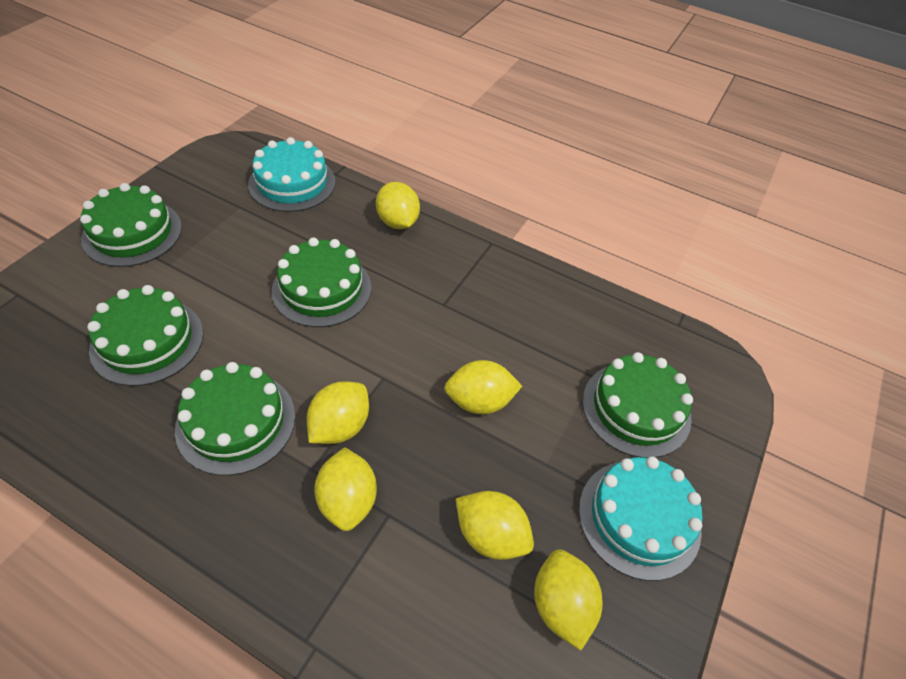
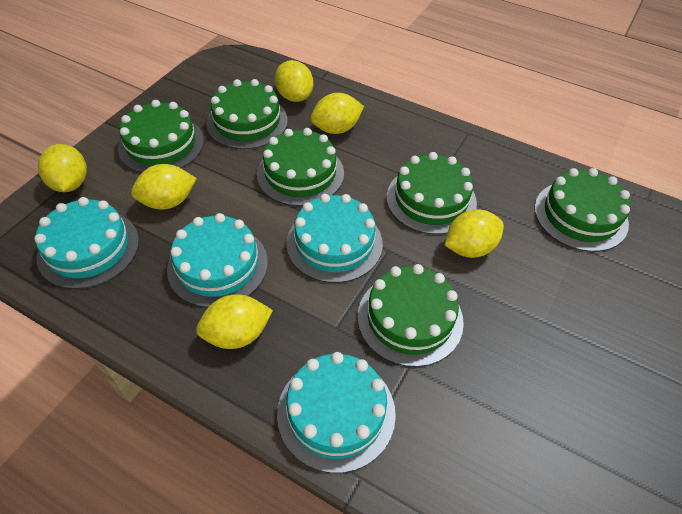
green cake: [80,183,182,267] [87,285,204,386] [175,362,295,476] [272,238,371,327] [583,352,693,458] = 5 -> [118,100,204,173] [206,79,288,149] [257,128,344,206] [358,264,464,367] [386,152,477,235] [534,168,630,252] = 6
turquoise cake: [248,137,336,212] [579,456,703,581] = 2 -> [34,197,139,289] [167,213,268,308] [277,352,396,473] [286,194,383,283] = 4

